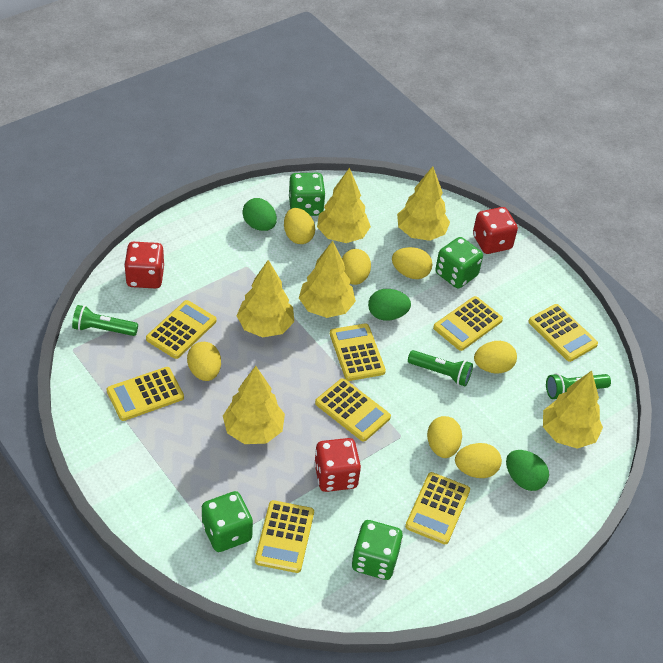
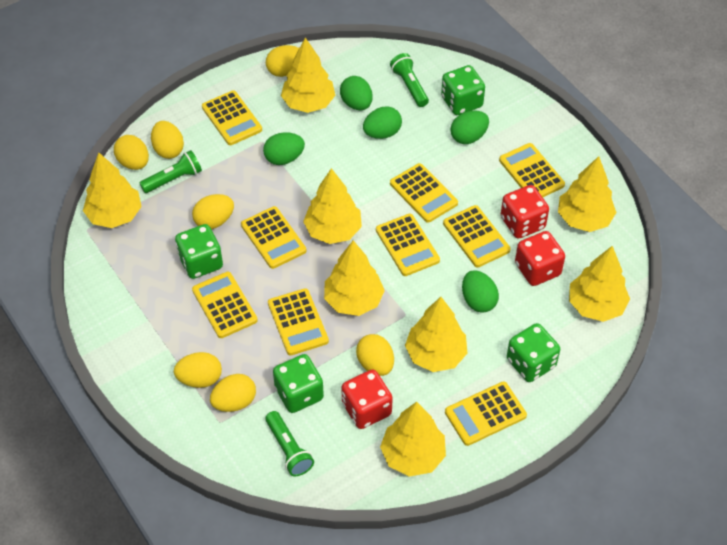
green egg: [242,198,277,231] [368,289,411,321] [506,450,549,491] = 3 -> [263,132,305,165] [340,76,373,110] [363,106,402,139] [450,110,489,144] [462,270,499,313] = 5
yellow calculator: [107,367,184,421] [146,300,217,359] [255,500,314,573] [315,378,391,441] [330,323,386,381] [405,472,470,544] [433,296,503,351] [528,304,598,362] = 8 -> [192,272,258,338] [202,90,262,145] [241,206,306,269] [268,288,329,356] [376,214,440,276] [390,163,458,223] [443,205,511,268] [445,381,527,446] [499,143,565,197] = 9
yellow tree: [223,366,285,444] [237,260,294,338] [299,241,356,318] [317,168,371,243] [397,166,450,241] [543,371,603,449] = 6 -> [83,153,142,228] [281,38,335,113] [303,168,362,244] [324,240,385,316] [380,402,446,477] [405,297,467,372] [558,156,617,232] [569,246,630,322] = 8

